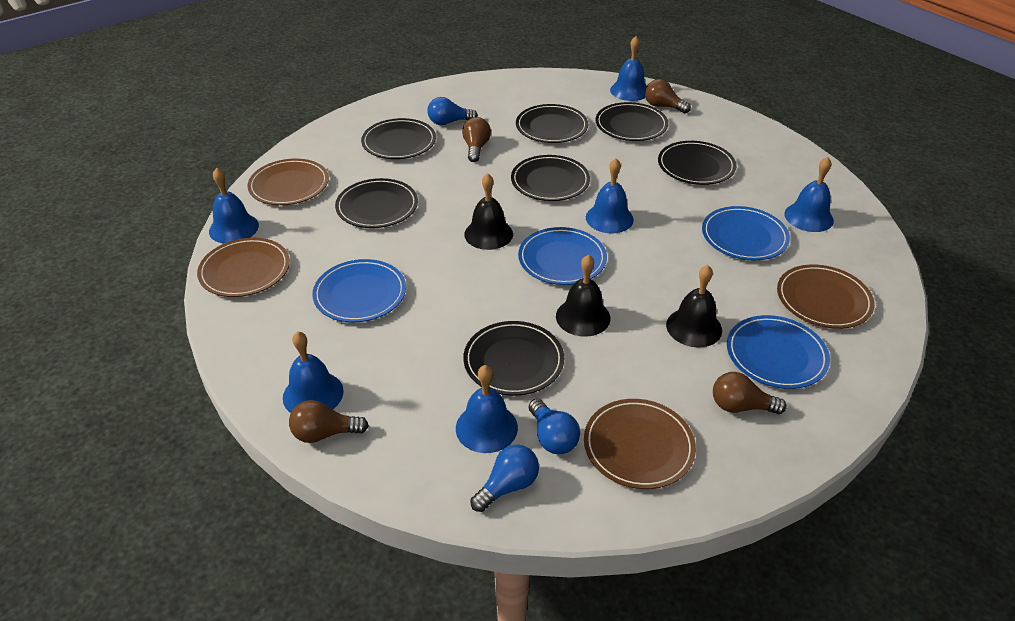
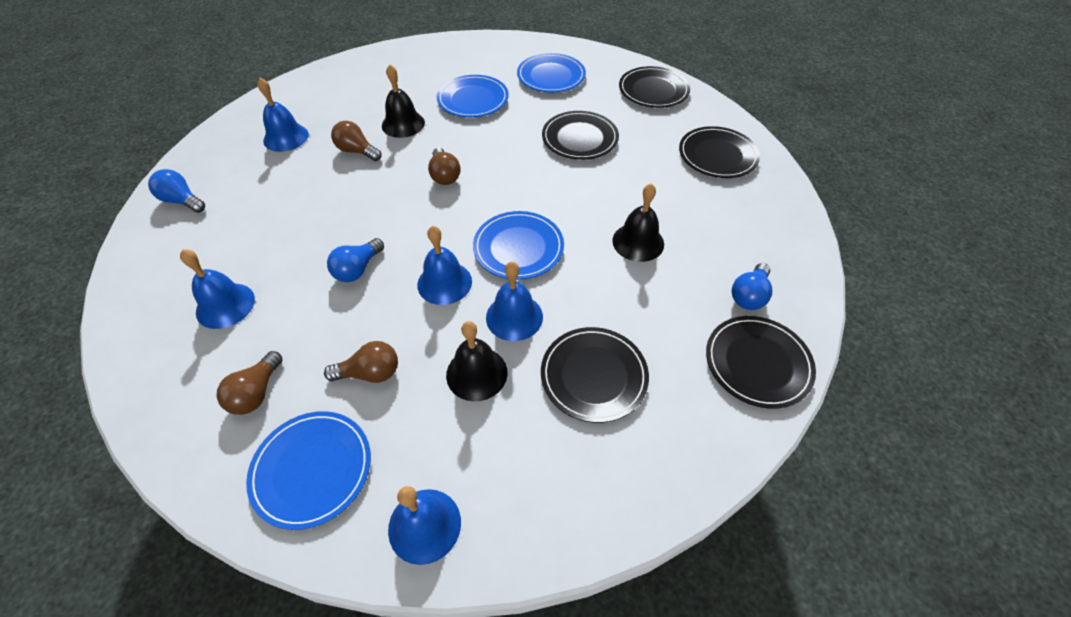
black plate: [335,178,418,228] [361,118,436,159] [463,321,564,396] [511,155,590,201] [516,104,588,143] [595,102,668,141] [658,141,736,185] = 7 -> [541,327,649,423] [542,111,619,160] [619,66,690,108] [679,126,760,178] [706,316,816,409] = 5
blue bell: [209,168,259,243] [283,331,344,413] [456,365,518,453] [586,158,634,233] [610,36,647,101] [784,157,834,232] = 6 -> [180,249,255,329] [257,78,309,152] [388,486,461,565] [417,226,472,305] [486,262,543,341] = 5
brown plate: [197,238,290,297] [247,159,329,205] [584,399,696,489] [777,264,874,329] = 4 -> none = 0

